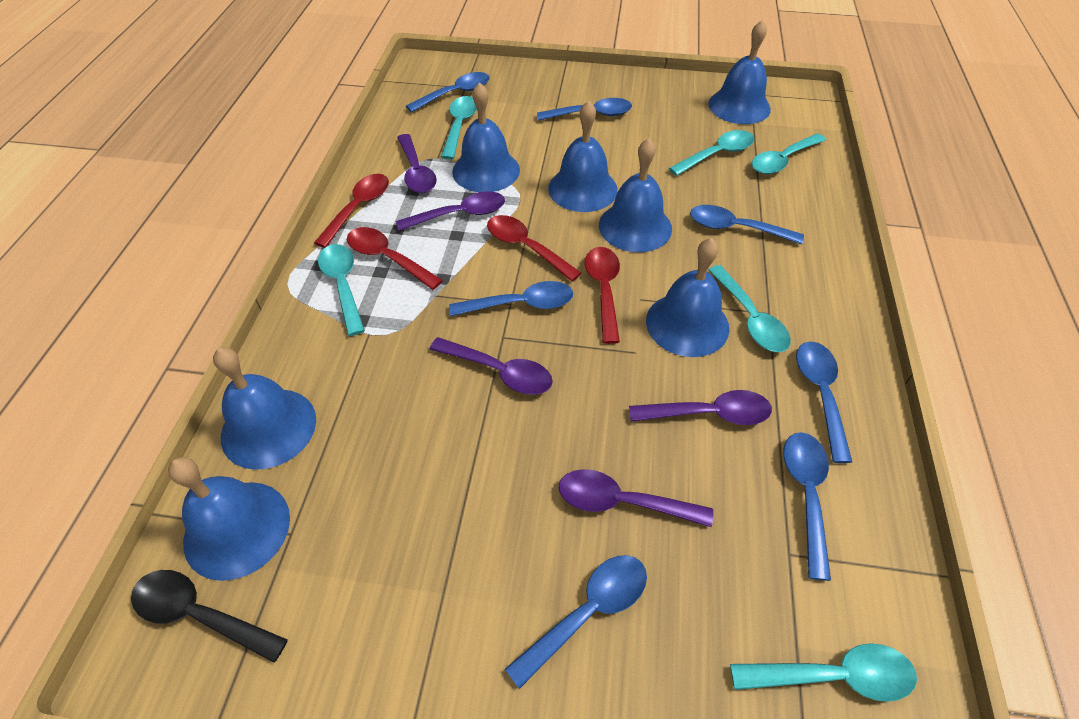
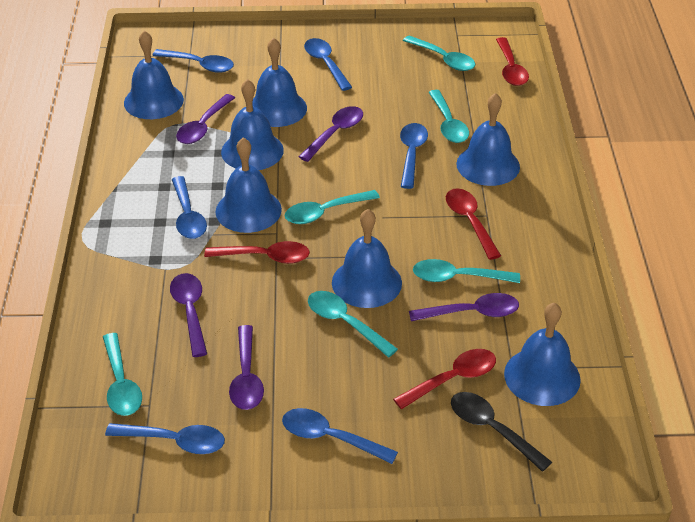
blue spoon: [406,72,490,112] [449,281,573,316] [505,555,647,689] [537,98,632,121] [690,205,804,245] [783,432,831,581] [796,342,852,463] = 7 -> [105,423,225,454] [152,49,234,73] [171,176,207,239] [282,408,398,464] [304,38,352,91] [400,123,428,189] = 6

